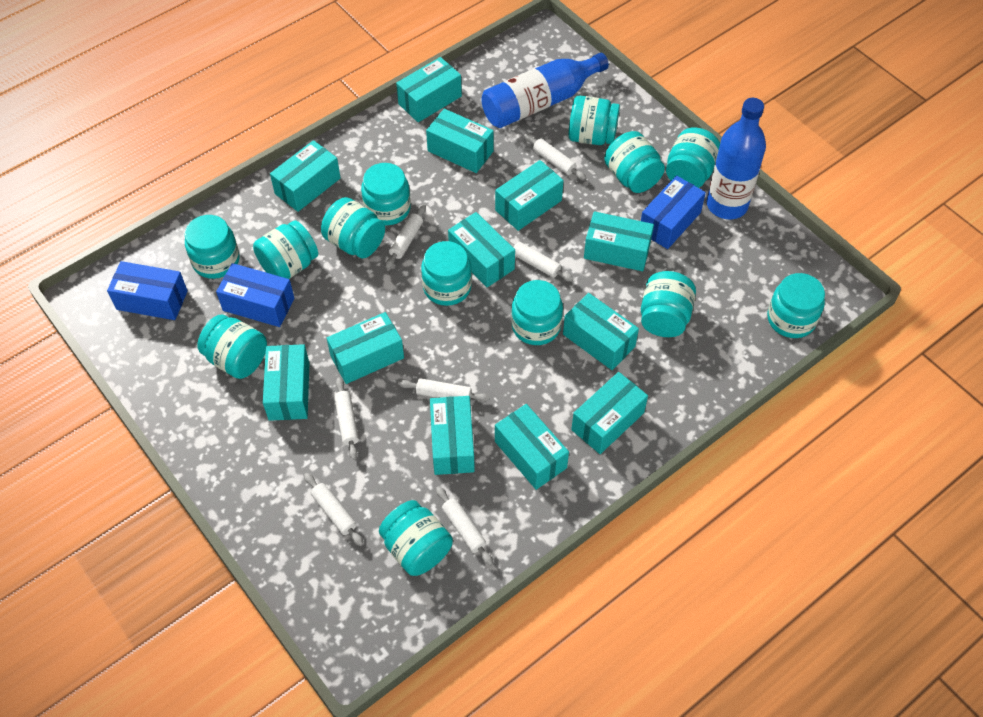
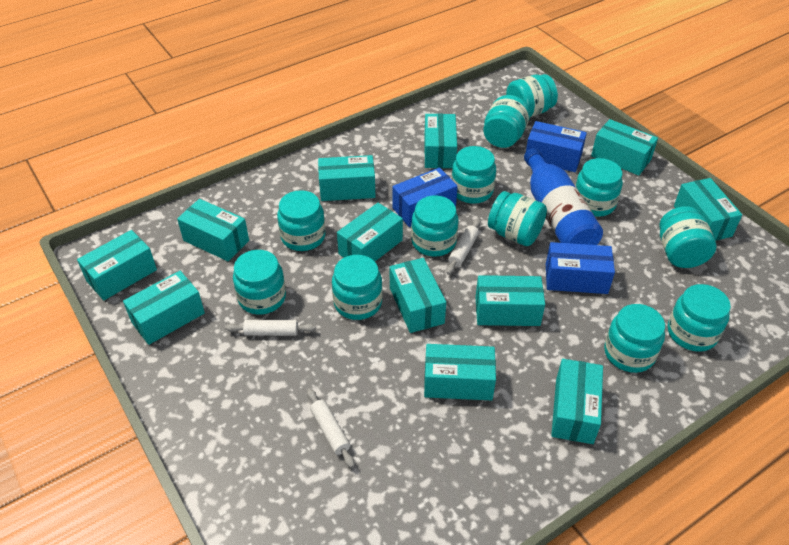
blue bottle: [481,53,609,128] [706,98,766,219] = 2 -> [524,148,603,245] = 1
turquoise jar: [185,215,240,279] [197,314,267,379] [253,221,318,279] [321,197,385,258] [361,163,411,225] [379,500,453,576] [421,241,472,306] [511,280,563,345] [568,95,620,145] [604,131,665,193] [641,271,696,337] [666,127,720,188] [767,273,825,338] = 13 -> [233,250,286,315] [277,190,326,251] [332,255,382,320] [411,195,459,257] [451,146,496,204] [483,95,530,148] [488,191,547,246] [506,74,558,117] [575,158,623,217] [604,304,665,373] [659,206,716,268] [668,284,731,352] = 12
white rolling pin: [304,473,364,546] [334,377,359,460] [386,204,426,269] [398,378,490,402] [436,486,493,566] [504,238,574,282] [524,134,586,180] = 7 -> [225,320,316,336] [307,388,354,468] [446,218,481,275] = 3

